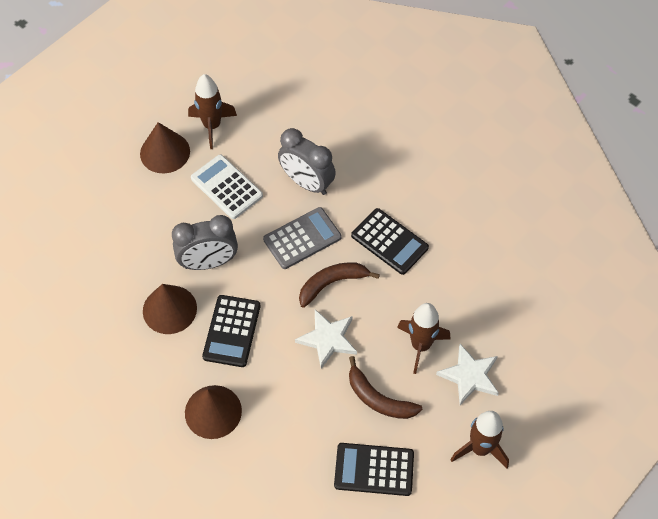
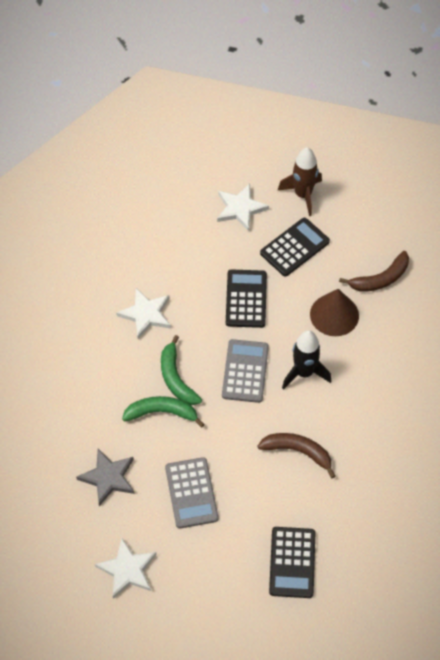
black rocket: none = 0 -> [282,330,331,389] = 1
brown cone: [140,122,190,173] [143,284,197,334] [185,385,242,439] = 3 -> [310,289,359,336] = 1
brown rocket: [188,74,237,149] [397,303,450,374] [450,411,509,469] = 3 -> [278,147,322,216] = 1
green banana: none = 0 -> [122,396,204,427] [161,335,202,405] = 2
grey calculator: [263,207,341,269] = 1 -> [165,457,218,529] [222,339,269,403] = 2
grey clock: [172,215,238,270] [278,128,336,195] = 2 -> none = 0
grey star: none = 0 -> [76,449,135,506] = 1
white calculator: [191,155,263,219] = 1 -> none = 0
white star: [295,310,357,369] [436,344,499,405] = 2 -> [95,538,156,599] [116,288,171,339] [217,184,269,231] = 3

